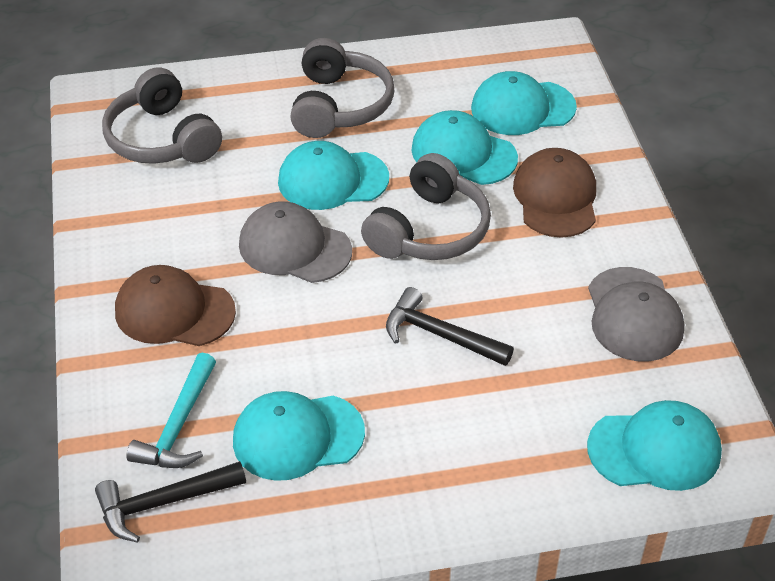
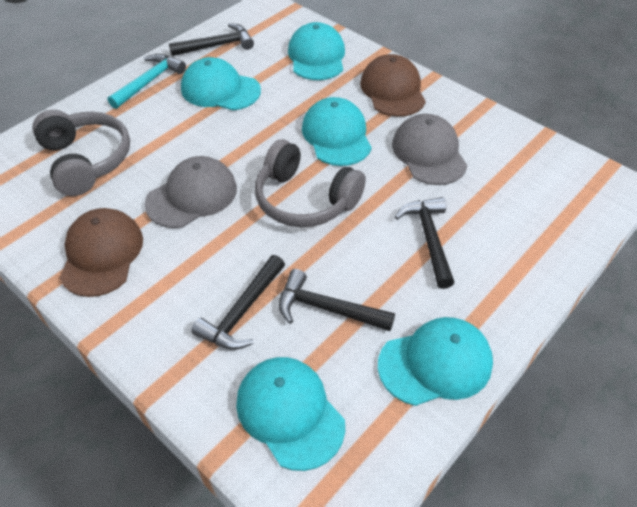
black hammer: [95,461,246,543] [386,287,514,366] = 2 -> [169,23,254,56] [191,255,285,350] [279,269,395,331] [395,197,455,289] = 4
grey headphones: [102,67,222,164] [290,38,394,138] [361,153,491,260] = 3 -> [32,110,130,196] [255,140,366,227] = 2

